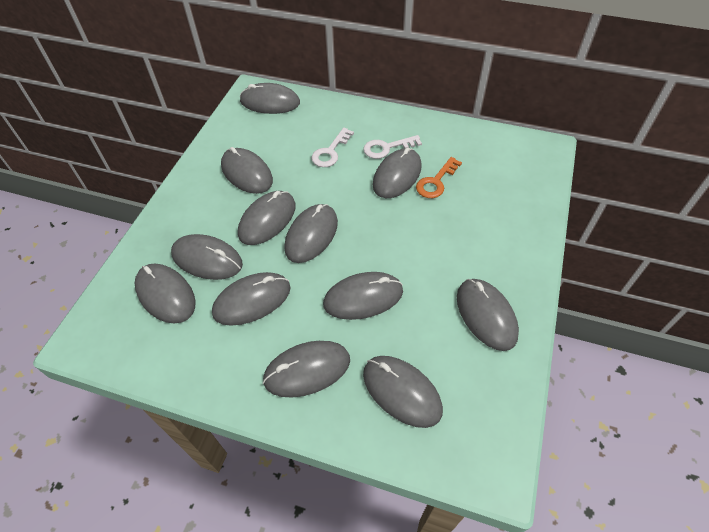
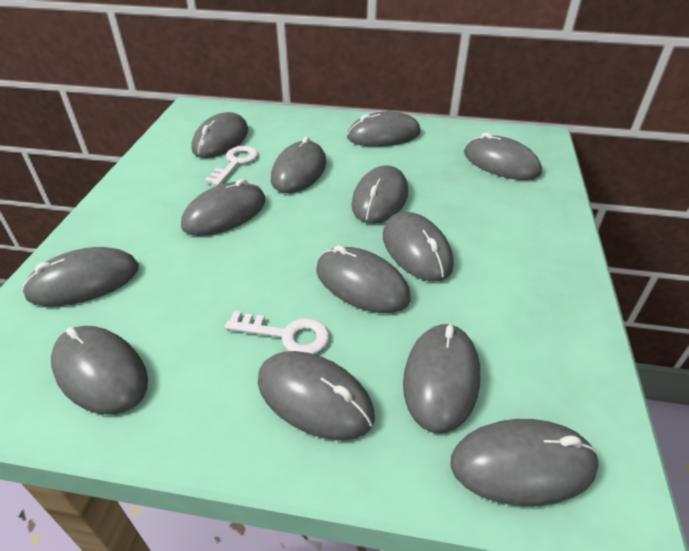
grey mouse: [135,263,196,324] [171,234,243,280] [212,272,291,326] [221,147,273,194] [238,191,296,245] [240,83,300,114] [263,341,350,398] [284,204,338,263] [323,272,403,320] [363,356,443,428] [373,147,422,198] [457,279,519,351] = 12 -> [22,247,139,307] [51,326,148,415] [181,179,265,236] [192,112,248,158] [258,351,375,441] [271,137,326,193] [316,245,411,313] [347,111,421,147] [351,165,408,224] [383,212,454,282] [403,323,480,433] [451,419,599,506] [464,132,542,180] = 13
orange key: [416,157,462,198] = 1 -> none = 0

